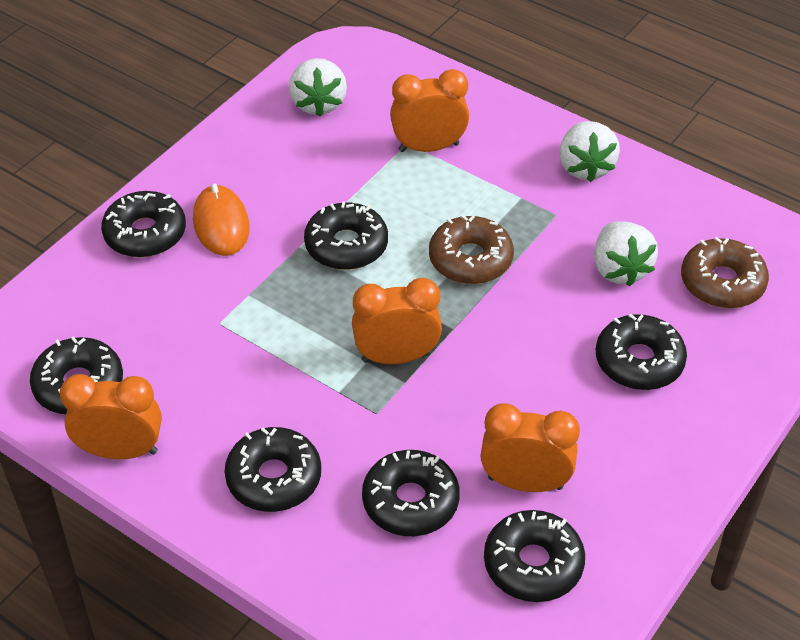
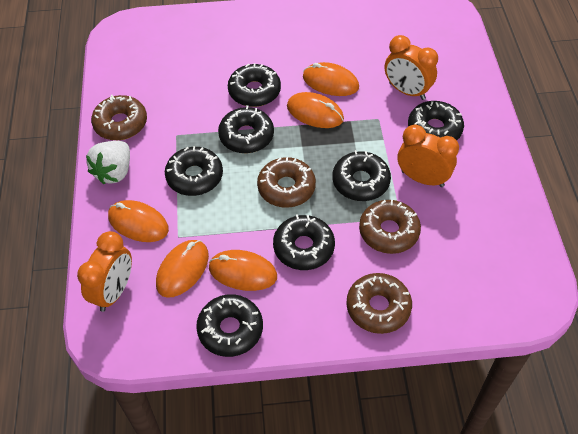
brown donut: [429,215,514,284] [681,237,769,308] = 2 -> [91,95,147,140] [257,157,316,208] [346,273,412,334] [359,200,421,254] = 4
orange clock: [60,374,162,459] [352,278,442,364] [390,69,469,152] [480,403,580,492] = 4 -> [77,231,132,312] [385,35,438,100] [398,124,459,187] = 3
orange mouse: [193,183,250,256] = 1 -> [108,200,169,242] [156,240,209,298] [209,250,277,291] [287,92,344,128] [303,62,359,96] = 5
white strawberry: [289,58,347,117] [559,121,620,182] [594,222,658,287] = 3 -> [86,141,130,184] = 1

